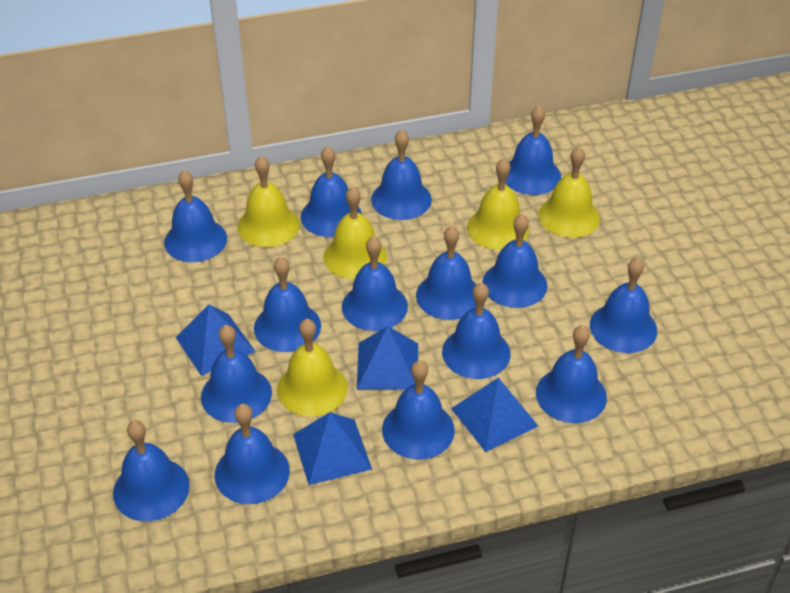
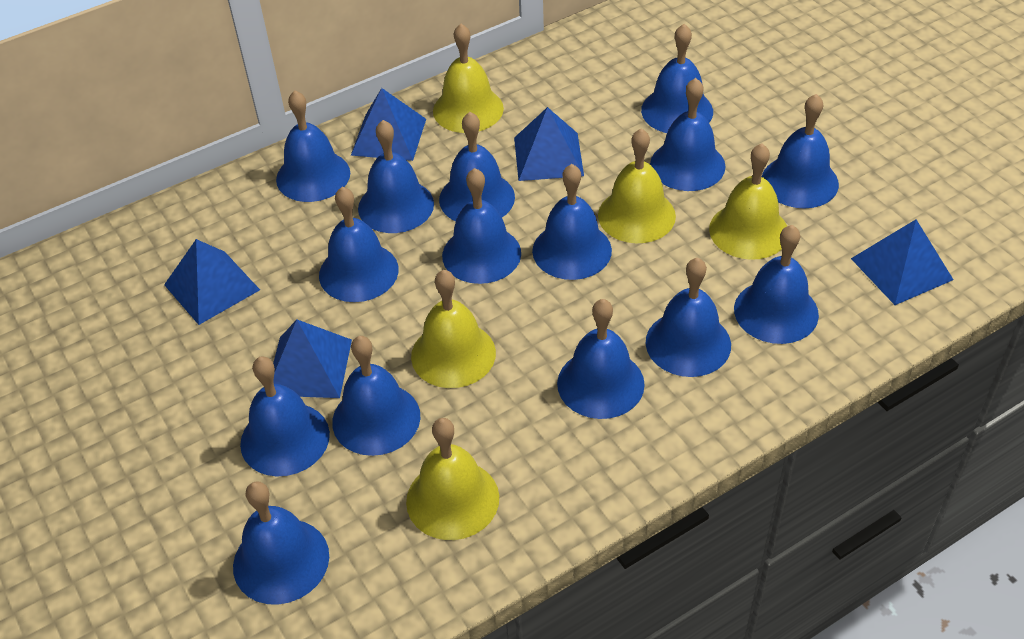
blue pyramid: [176,304,256,376] [293,412,372,485] [357,326,418,390] [451,377,538,452] = 4 -> [164,239,260,325] [273,320,352,398] [351,88,426,161] [514,107,584,181] [851,219,954,305] = 5

